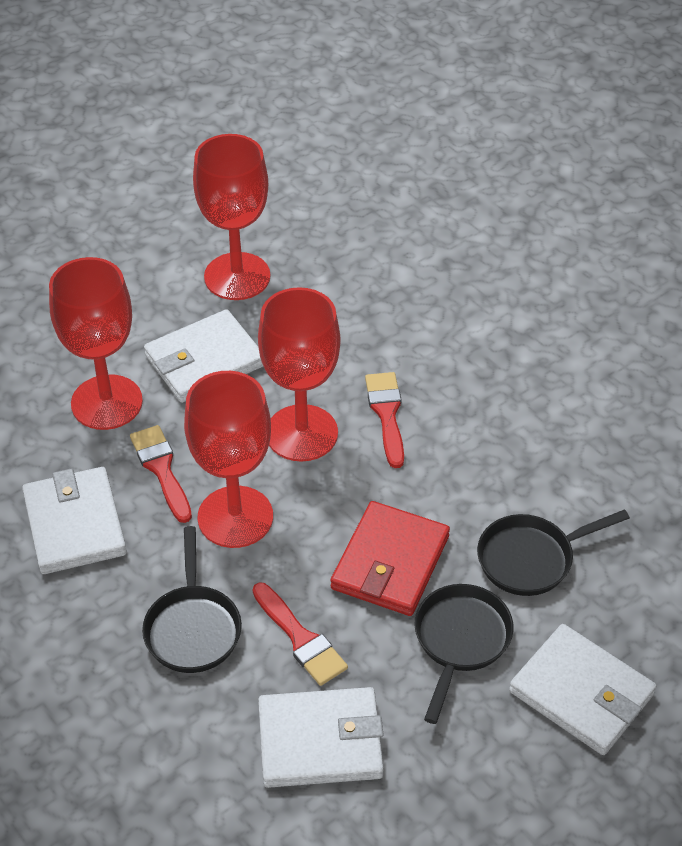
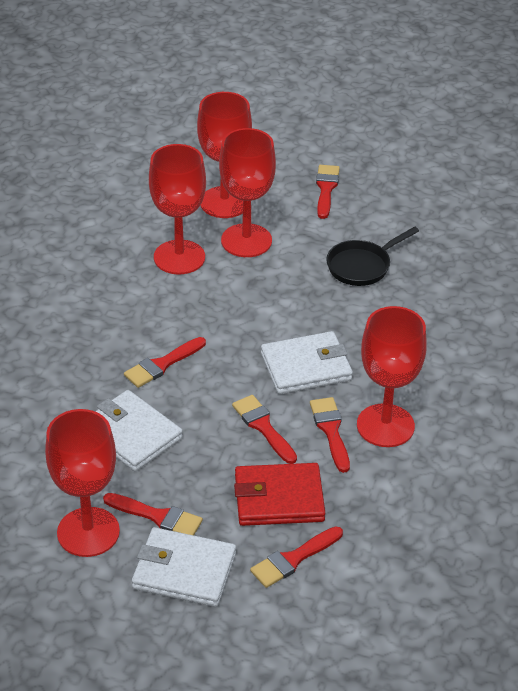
black pan: [142,526,242,673] [414,584,514,724] [477,509,630,596] = 3 -> [326,226,419,286] = 1
red brush: [130,425,192,523] [253,583,348,686] [365,372,404,468] = 3 -> [103,493,203,535] [124,337,206,388] [232,395,297,464] [250,526,343,588] [310,397,350,473] [316,165,340,219] = 6
red goblet: [49,257,143,430] [184,371,273,548] [193,134,270,300] [258,287,341,462] = 4 -> [45,409,120,557] [149,144,206,274] [197,92,252,218] [219,128,276,257] [357,306,427,447] = 5
white wallet: [22,467,127,574] [144,309,263,403] [258,687,384,788] [509,624,656,755] = 4 -> [95,390,183,472] [132,527,236,607] [261,331,353,394] = 3

